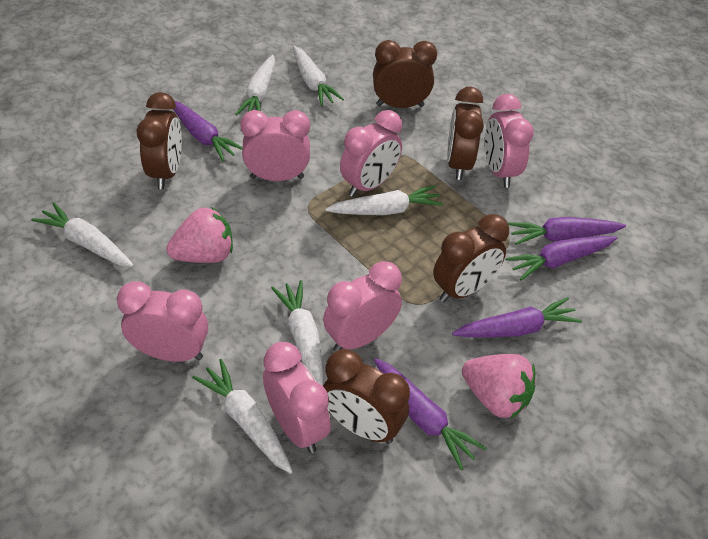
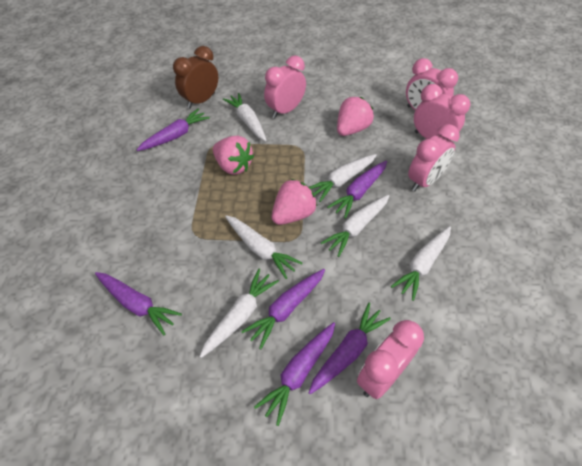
brown clock: [137,92,182,189] [323,349,410,444] [373,40,437,108] [433,214,509,302] [447,87,484,180] = 5 -> [173,46,218,109] = 1
pink clock: [117,281,208,362] [240,110,310,181] [263,342,331,453] [323,261,402,352] [340,110,402,197] [485,94,534,188] = 6 -> [264,55,306,118] [357,320,424,399] [406,58,458,110] [408,124,460,191] [414,84,470,140] = 5
pink strawberry: [166,207,233,263] [462,354,536,419] = 2 -> [213,136,254,175] [272,179,317,225] [337,97,374,136] = 3
purple carrot: [173,101,243,161] [374,358,487,470] [452,297,582,337] [505,236,617,281] [508,217,626,245] = 5 -> [95,272,182,335] [137,108,210,151] [241,269,325,349] [254,322,335,426] [309,303,391,394] [327,161,387,219] = 6

